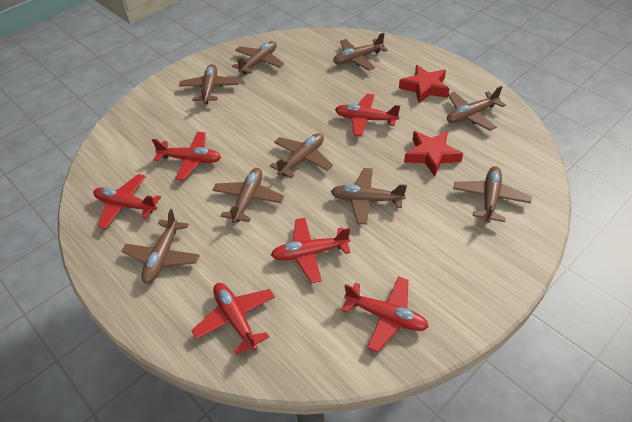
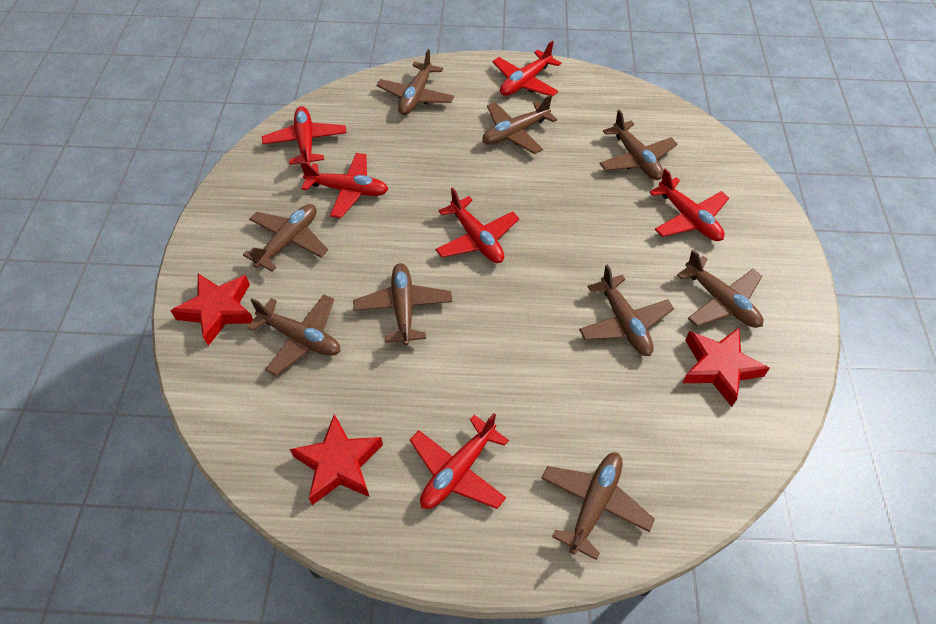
red star: [399,65,449,103] [404,131,463,177] = 2 -> [170,274,253,346] [290,414,383,505] [682,328,770,407] = 3

